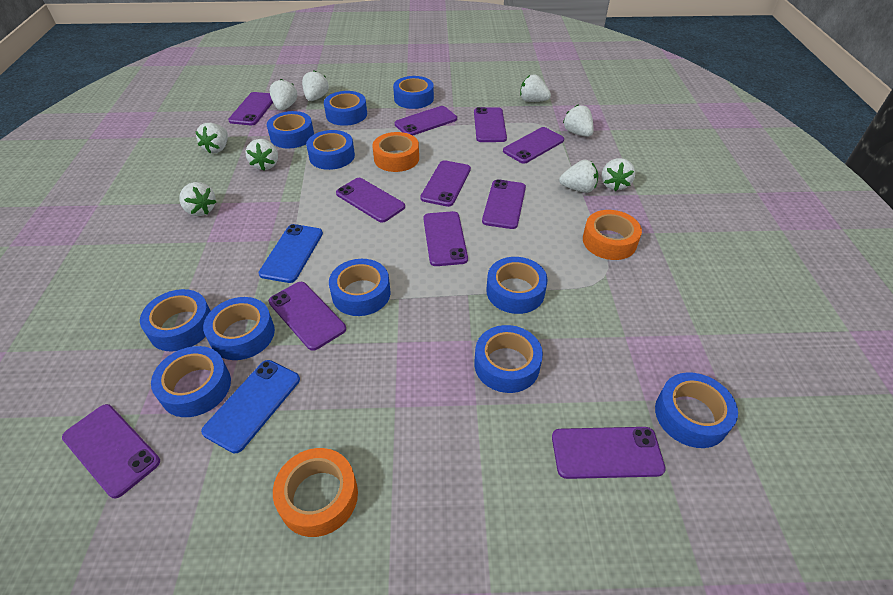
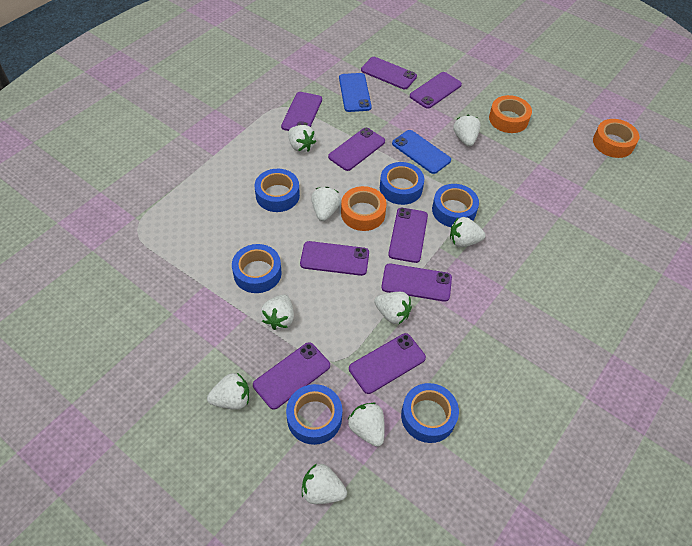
blue tape: [140,289,210,352] [151,346,231,417] [203,297,275,360] [267,111,314,148] [306,130,355,170] [324,91,367,126] [329,259,391,316] [393,76,434,109] [474,325,543,393] [486,257,548,314] [655,372,738,448] = 11 -> [232,244,282,293] [255,169,300,212] [286,384,343,445] [380,162,424,205] [401,383,459,443] [432,184,479,227] = 6
purple phone: [62,404,160,499] [228,92,273,125] [269,282,346,351] [336,178,405,223] [395,106,457,136] [420,160,471,207] [423,211,468,266] [474,107,507,142] [482,179,526,229] [503,127,564,164] [552,427,666,479] = 11 -> [253,342,330,410] [281,92,322,131] [300,241,369,276] [328,128,385,171] [349,333,426,394] [361,57,417,89] [381,263,452,302] [388,208,428,263] [410,72,462,109] = 9

